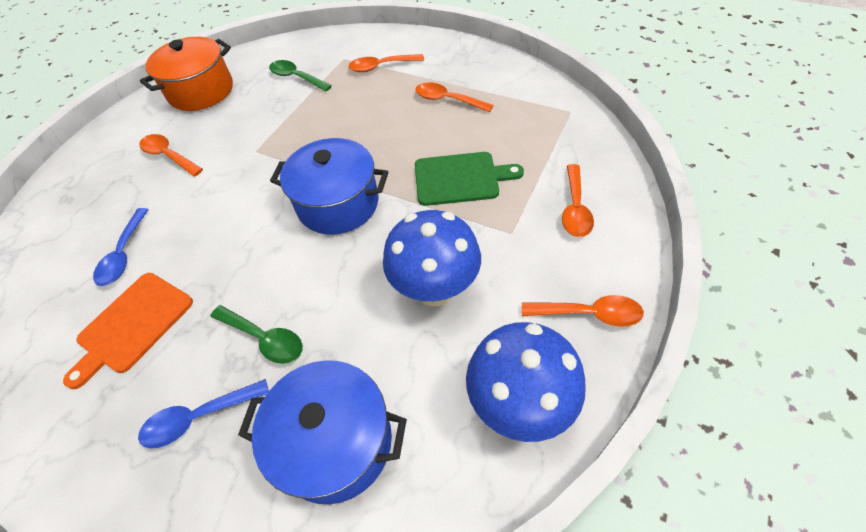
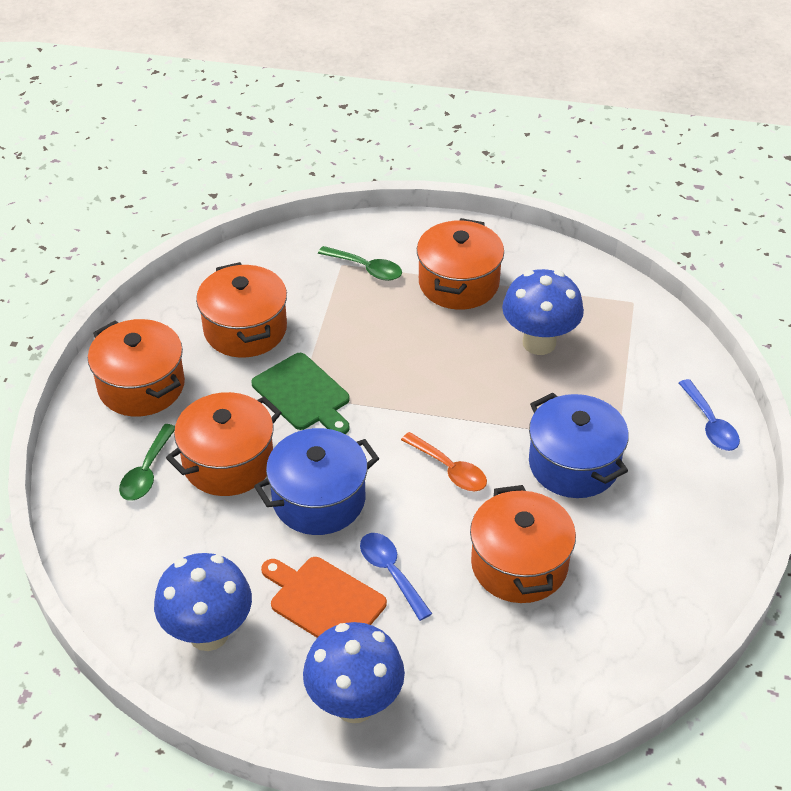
blue mushroom: [383,210,481,306] [466,322,586,442] = 2 -> [154,553,252,651] [303,622,405,723] [502,269,584,355] = 3
orange pot: [140,37,233,111] = 1 -> [88,319,185,417] [166,392,282,496] [196,262,287,358] [417,218,504,310] [470,485,576,603] = 5
orange spoon: [139,134,203,176] [349,54,424,72] [415,83,494,112] [522,295,644,327] [562,164,594,237] = 5 -> [401,432,487,491] = 1

